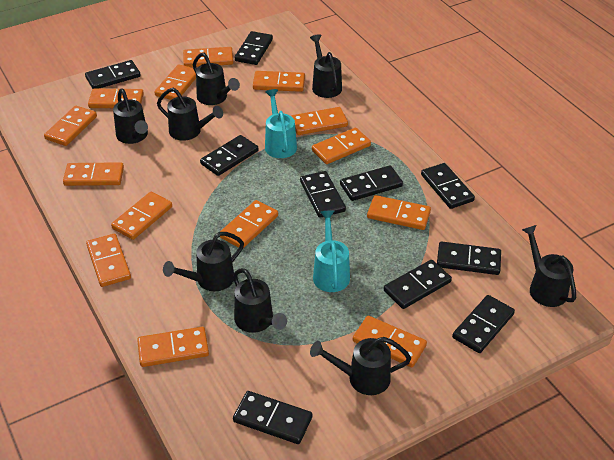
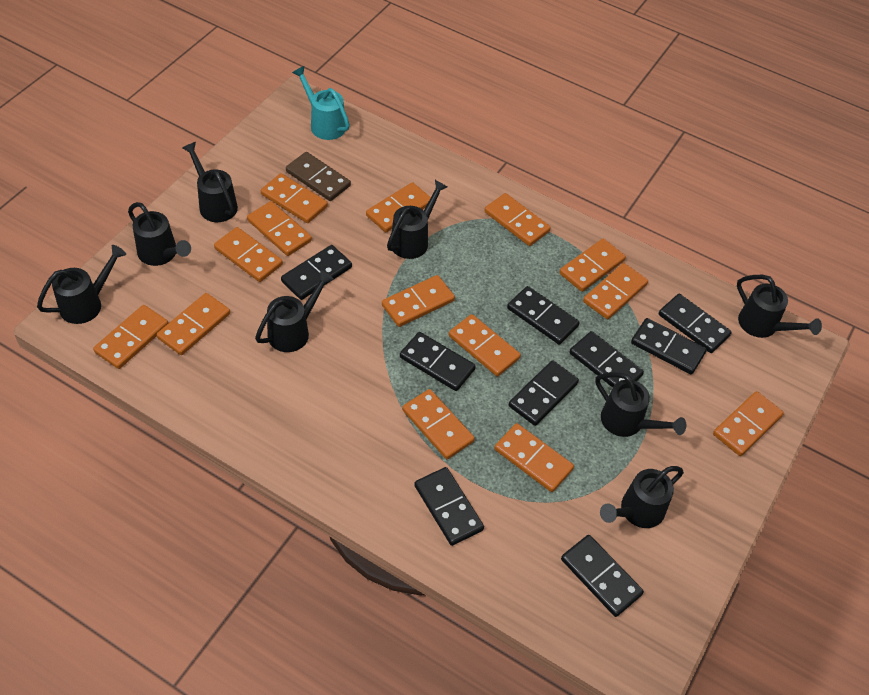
black domino: [85,60,141,89] [200,135,259,176] [233,391,312,444] [235,31,273,65] [300,171,346,218] [340,165,403,201] [384,260,452,309] [421,163,475,209] [437,241,501,275] [452,295,515,353] = 10 -> [281,245,352,300] [400,332,476,391] [414,467,484,546] [507,286,580,344] [509,360,579,426] [561,535,644,617] [570,331,644,388] [631,318,707,374] [659,294,732,353] = 9
brown domino: none = 0 -> [286,152,351,201] = 1
turquoise watering can: [265,89,297,158] [313,210,350,292] = 2 -> [292,66,350,140] = 1

